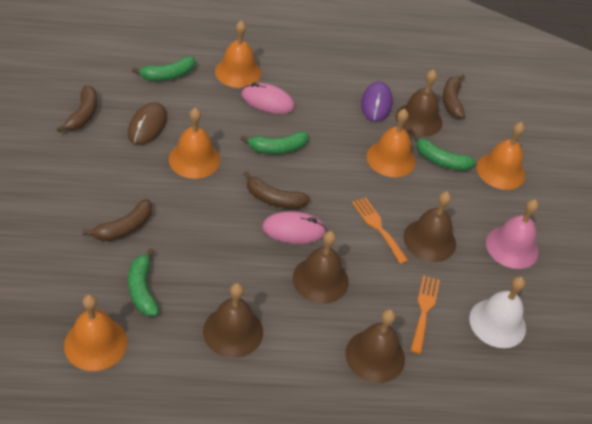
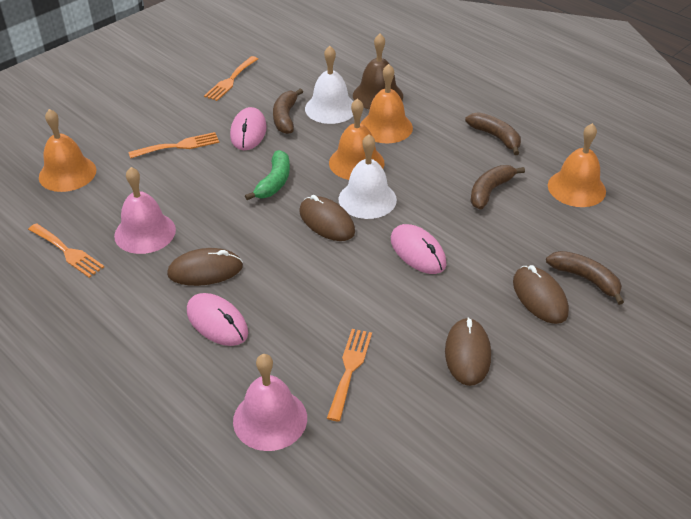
brown bell: [203,283,263,358] [293,231,349,304] [345,309,405,383] [396,70,442,137] [403,192,456,262] = 5 -> [353,34,403,110] = 1
brown mouse: [128,102,167,145] = 1 -> [167,248,243,286] [299,195,355,241] [445,317,491,386] [513,265,569,324] = 4
green banana: [128,248,159,316] [132,56,195,81] [241,131,308,154] [413,133,476,171] = 4 -> [245,150,290,200] = 1
orange bell: [64,294,127,371] [169,108,220,179] [215,20,261,88] [367,109,416,177] [476,122,525,190] = 5 -> [39,109,96,192] [329,98,385,180] [361,64,413,143] [548,123,606,207] = 4
orange fork: [352,197,409,264] [410,275,440,354] = 2 -> [28,223,104,278] [129,132,219,159] [204,56,258,101] [327,329,372,422] = 4
pink bell: [486,199,539,269] = 1 -> [114,167,176,254] [233,354,307,451] = 2
pink mouse: [241,82,295,114] [262,211,327,244] = 2 -> [187,293,248,346] [230,107,267,150] [391,224,446,274] = 3
purple mouse: [361,81,393,122] = 1 -> none = 0
white bell: [469,277,526,348] = 1 -> [305,46,353,124] [339,134,397,219] = 2

